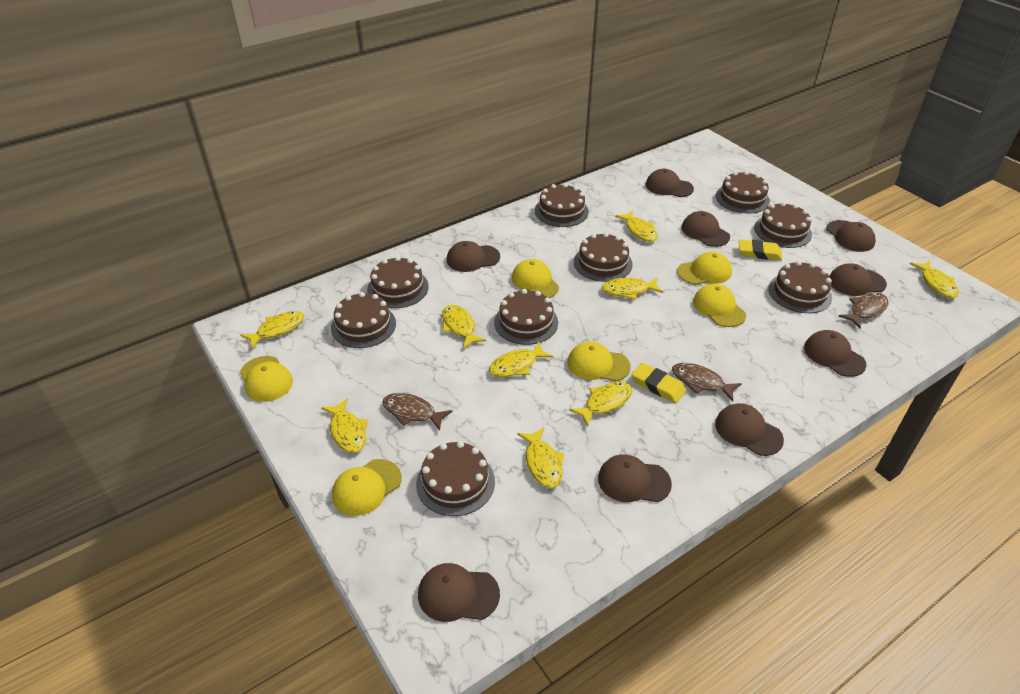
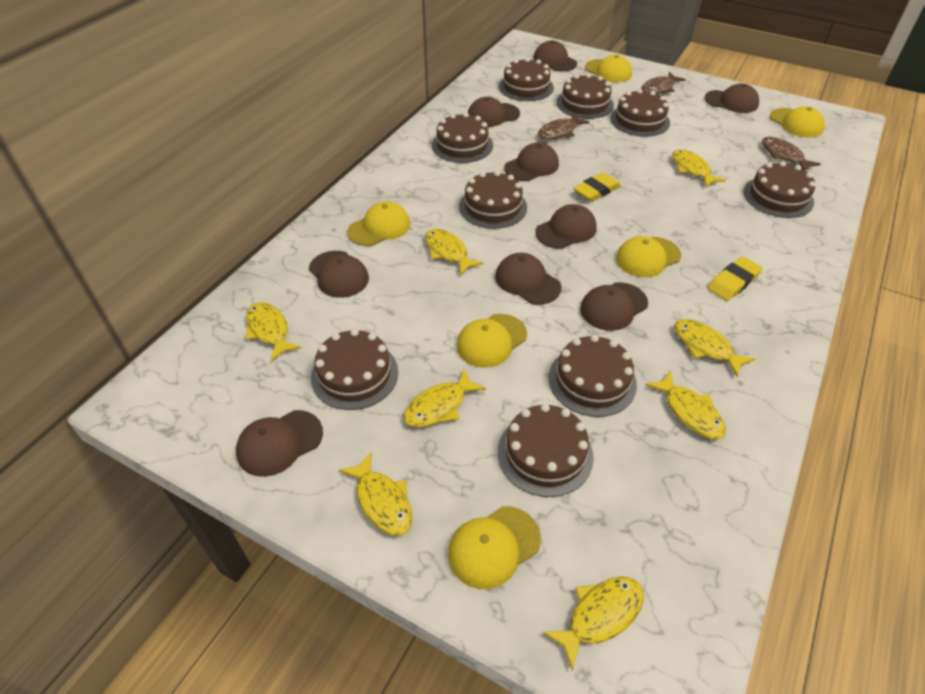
yellow fish: [240,311,304,349] [321,398,368,453] [442,305,486,349] [489,342,553,377] [517,427,564,488] [569,381,632,426] [602,278,663,300] [615,210,658,242] [909,261,959,298] = 9 -> [245,302,301,362] [339,452,412,536] [403,369,486,428] [425,229,483,275] [543,577,644,671] [645,370,726,440] [672,149,726,187] [674,319,755,377] = 8

